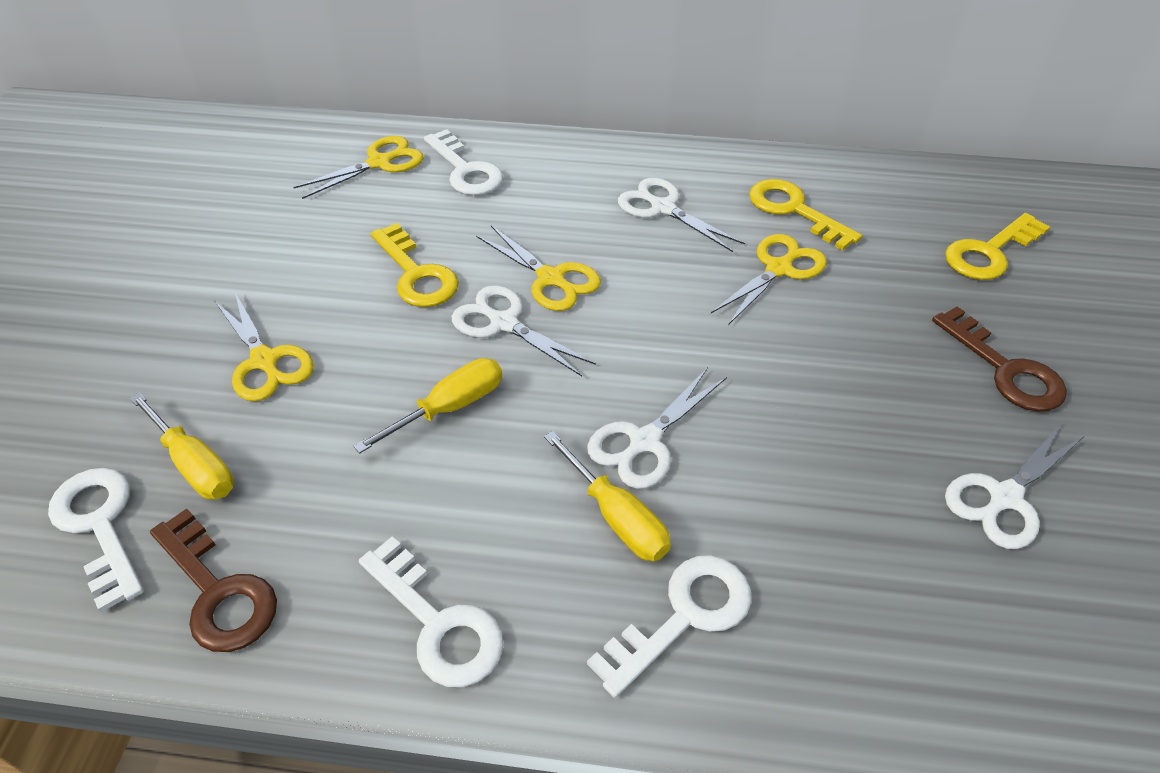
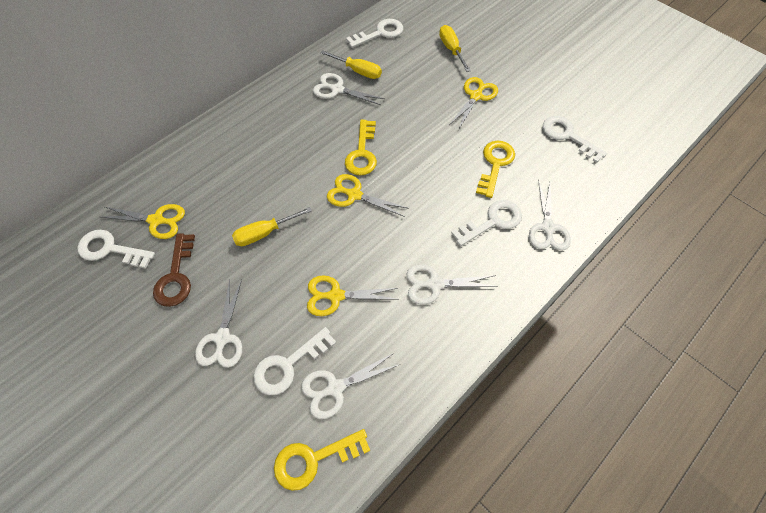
brown key: [150,508,277,652] [932,307,1067,412] = 2 -> [153,233,195,307] = 1
white key: [48,468,144,612] [359,536,504,687] [424,129,503,195] [587,555,751,698] = 4 -> [78,230,155,269] [254,327,336,395] [346,19,403,48] [451,200,522,246] [543,116,607,163] = 5
white scissors: [452,285,596,376] [587,367,727,489] [618,178,745,252] [945,424,1084,549] = 4 -> [195,279,242,368] [301,353,398,419] [313,73,385,105] [406,265,498,305] [529,180,571,251] = 5

